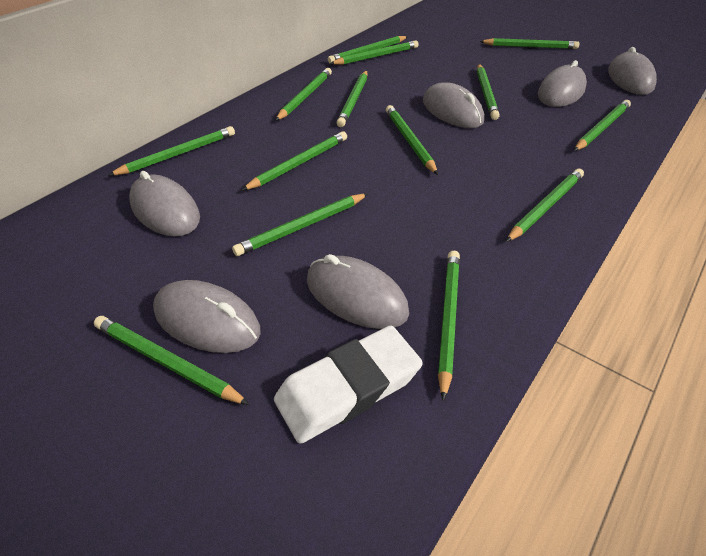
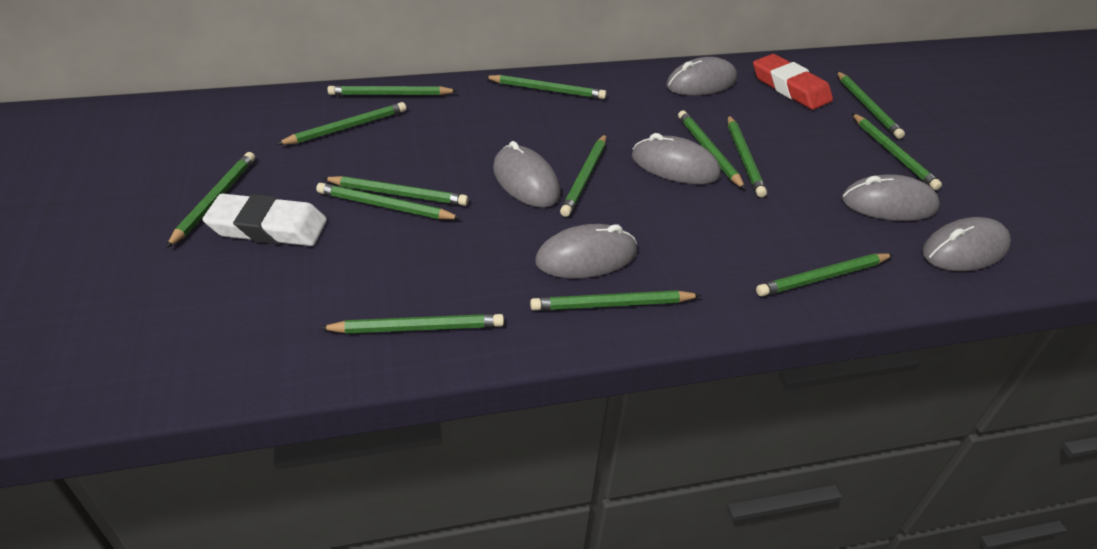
red eraser: none = 0 -> [753,54,833,110] = 1

